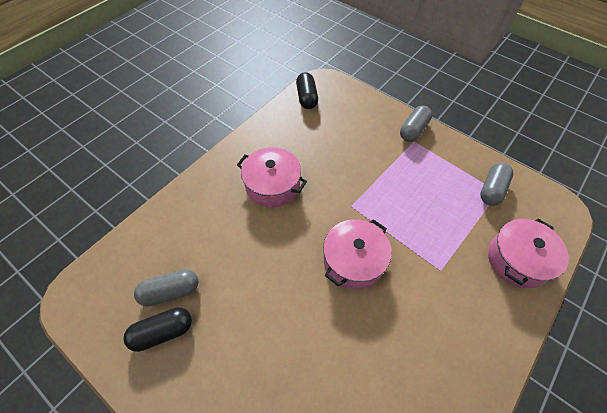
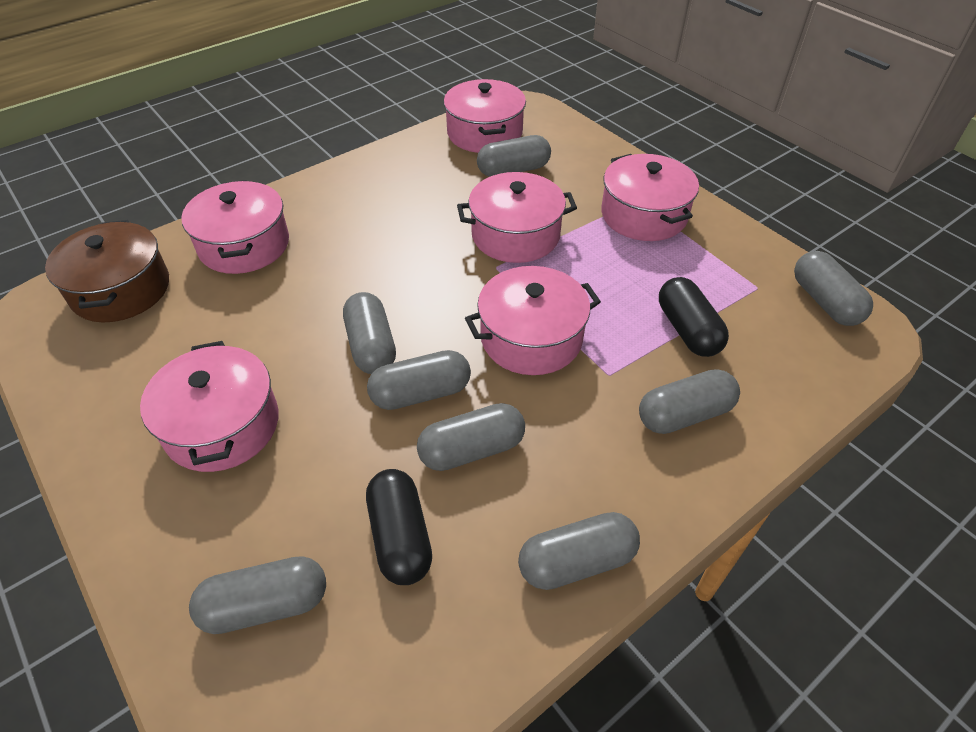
brown pot: none = 0 -> [45,220,169,322] = 1
grey capsule: [134,269,198,307] [400,105,432,142] [480,163,513,206] = 3 -> [189,556,326,634] [343,292,396,374] [367,350,471,410] [417,403,525,471] [477,135,551,177] [518,512,640,590] [639,369,740,434] [794,251,873,326] = 8
pink pot: [237,147,307,208] [323,219,392,289] [488,219,569,288] = 3 -> [140,341,279,472] [181,180,289,274] [444,79,526,153] [457,172,577,263] [465,266,601,375] [601,154,699,241] = 6

